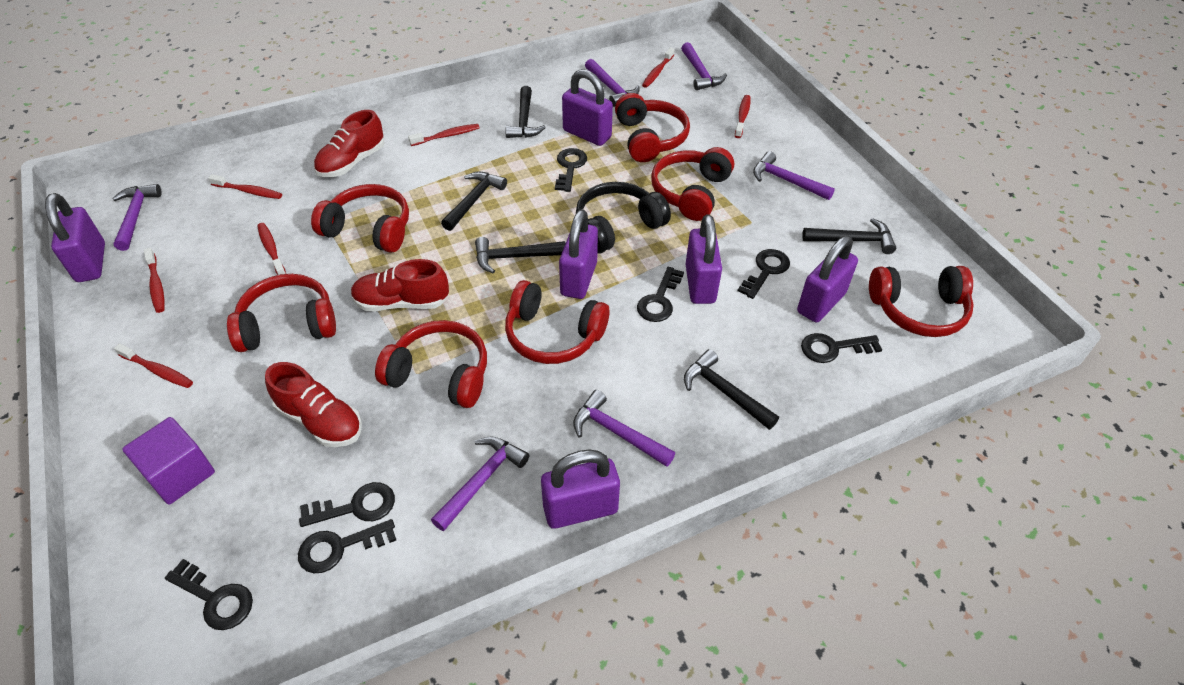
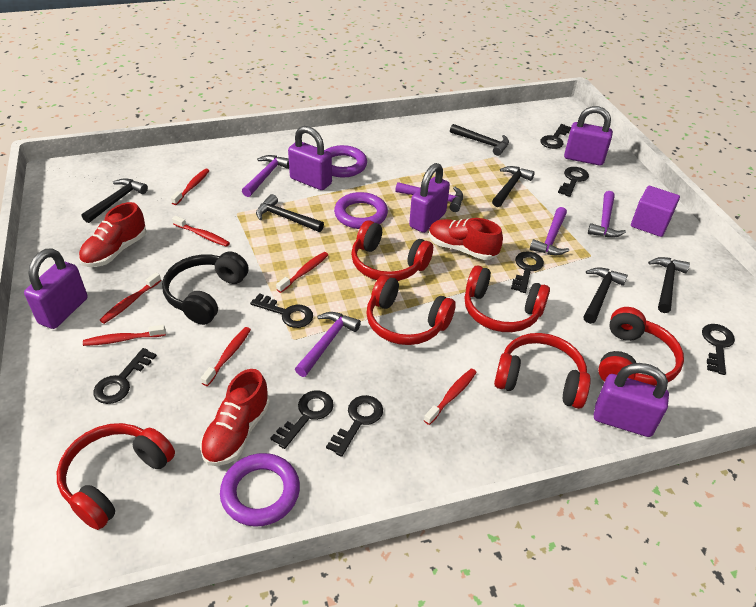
black hammer: [441,172,507,231] [475,237,566,273] [506,86,546,138] [684,349,779,430] [802,218,896,254] = 5 -> [81,178,148,223] [256,194,324,232] [450,124,509,156] [492,166,535,207] [583,267,628,324] [648,257,690,313] = 6
black key: [165,559,253,630] [298,519,396,573] [299,482,395,527] [555,148,587,192] [637,267,684,322] [738,249,790,299] [801,333,882,363] = 7 -> [93,348,157,404] [250,293,313,328] [270,391,334,449] [326,395,383,457] [511,251,544,293] [540,124,571,149] [558,167,589,197] [702,324,735,375] = 8
purple hammer: [112,184,162,251] [431,436,529,531] [573,390,675,467] [585,59,640,107] [681,42,727,90] [753,151,835,200] = 6 -> [242,155,289,197] [295,312,361,377] [395,182,463,212] [530,207,569,255] [588,191,626,238] = 5
purple padlock: [45,193,105,282] [541,449,620,529] [559,209,598,299] [562,69,613,146] [686,214,722,304] [797,235,858,323] = 6 -> [24,248,88,329] [288,126,332,190] [409,163,450,233] [564,106,613,166] [594,363,669,437] = 5
purple ring: none = 0 -> [220,453,300,527] [326,145,367,177] [334,192,388,229] = 3
red headphones: [227,274,336,352] [311,184,409,253] [375,320,487,408] [505,280,609,364] [615,93,690,162] [651,147,734,221] [869,266,974,337] = 7 -> [57,423,175,530] [351,220,433,281] [366,275,456,345] [465,265,550,332] [494,333,591,409] [598,307,684,386] = 6

